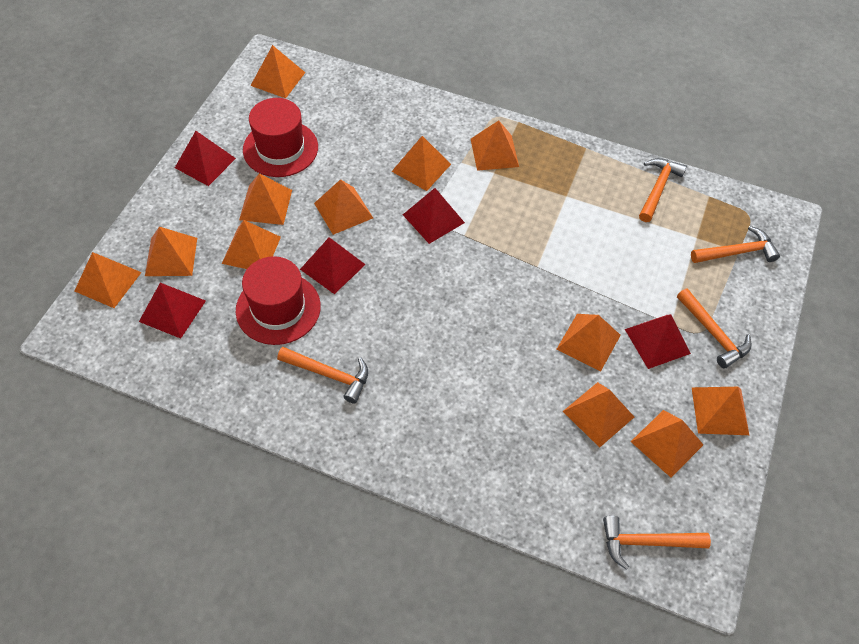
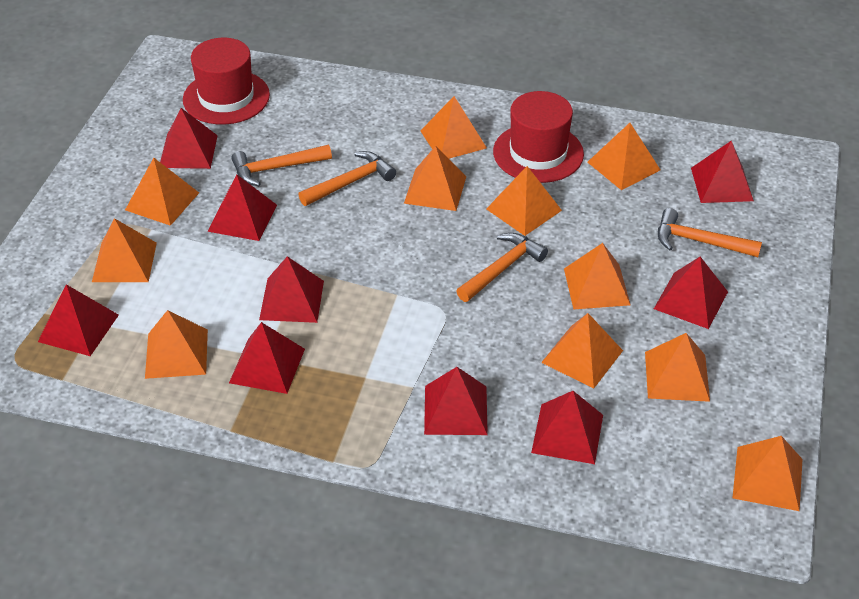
orange hammer: [277,347,368,404] [603,516,711,570] [639,158,687,222] [677,288,751,369] [691,226,780,263] = 5 -> [231,145,332,186] [298,151,396,206] [456,233,548,302] [658,208,762,257] = 4
orange pyramid: [74,252,142,308] [145,227,197,276] [222,220,281,269] [239,174,292,225] [250,45,306,98] [314,179,373,235] [391,136,451,191] [471,120,519,171] [557,314,621,372] [563,382,634,448] [631,410,704,478] [691,387,749,435] = 12 -> [92,218,157,282] [125,158,199,226] [145,310,208,379] [404,146,467,211] [420,96,487,159] [486,166,562,236] [541,313,623,389] [564,243,631,309] [587,123,660,190] [645,333,710,402] [732,436,803,511] = 11
red pyramid: [139,283,206,338] [175,131,236,186] [300,237,366,294] [403,188,465,244] [625,314,691,369] = 5 -> [38,284,119,356] [160,108,218,169] [207,174,277,241] [229,322,305,394] [259,256,324,323] [424,367,488,435] [531,391,603,464] [654,257,728,329] [691,141,754,203] = 9

